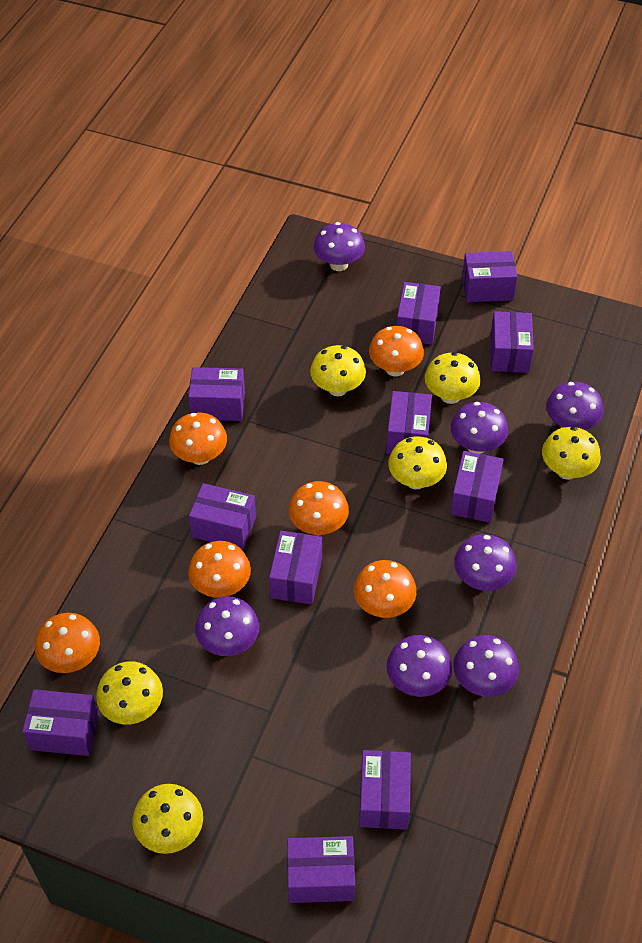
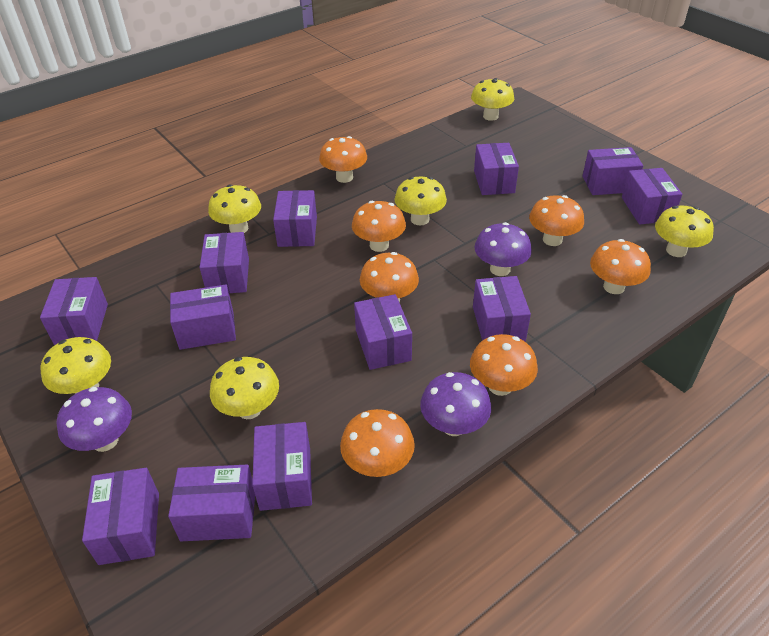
orange mushroom: [35,613,100,673] [169,412,227,465] [188,541,251,597] [289,481,349,535] [354,560,417,618] [369,326,424,376] = 6 -> [319,136,367,183] [340,409,415,477] [352,201,406,252] [360,252,419,303] [470,334,538,396] [529,195,584,246] [590,239,651,294] = 7
purple box: [22,689,99,756] [188,367,245,421] [189,483,256,550] [269,531,322,605] [287,836,355,903] [359,750,411,830] [386,391,432,454] [397,282,441,345] [450,451,504,523] [462,251,517,302] [490,311,534,373] = 11 -> [40,277,108,345] [82,468,159,565] [168,465,255,541] [170,285,236,350] [200,232,249,294] [252,422,312,511] [273,190,317,247] [354,294,412,370] [473,276,531,342] [474,143,519,195] [582,147,643,195] [622,168,682,225] = 12
purple mushroom: [195,597,259,656] [314,222,365,271] [387,635,452,697] [451,402,508,454] [453,635,519,697] [454,534,517,591] [546,382,604,430] = 7 -> [57,387,132,452] [420,372,491,436] [474,222,532,276] = 3

